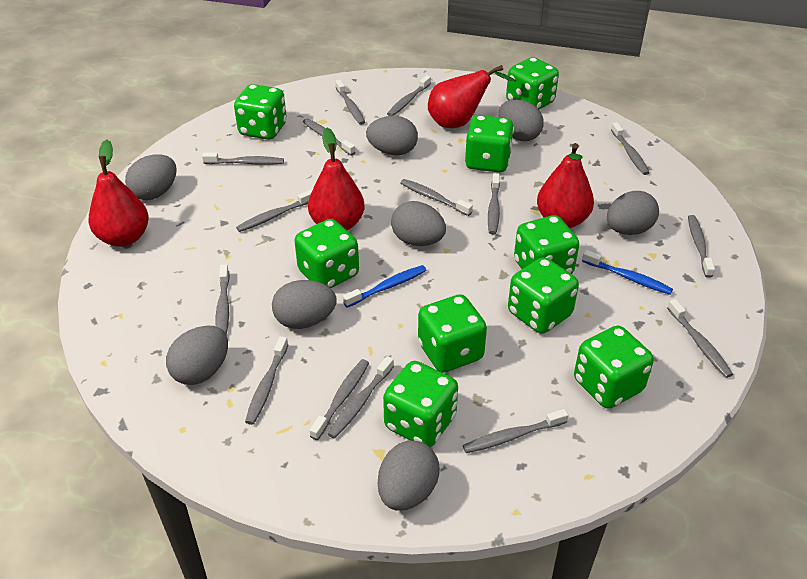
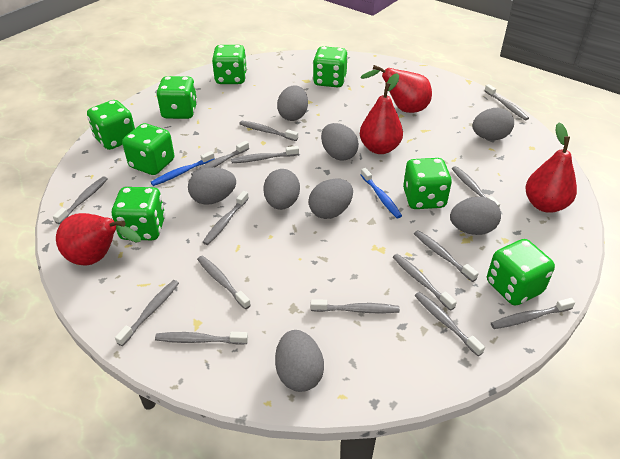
green dice: [234,84,287,140] [294,219,359,288] [383,361,458,447] [418,294,487,373] [465,115,514,172] [506,57,559,109] [508,257,579,334] [514,215,579,274] [574,326,654,409] = 9 -> [87,100,135,150] [112,187,165,240] [122,123,174,175] [156,76,197,119] [212,45,247,84] [313,46,348,87] [403,158,452,209] [487,239,555,306] = 8

